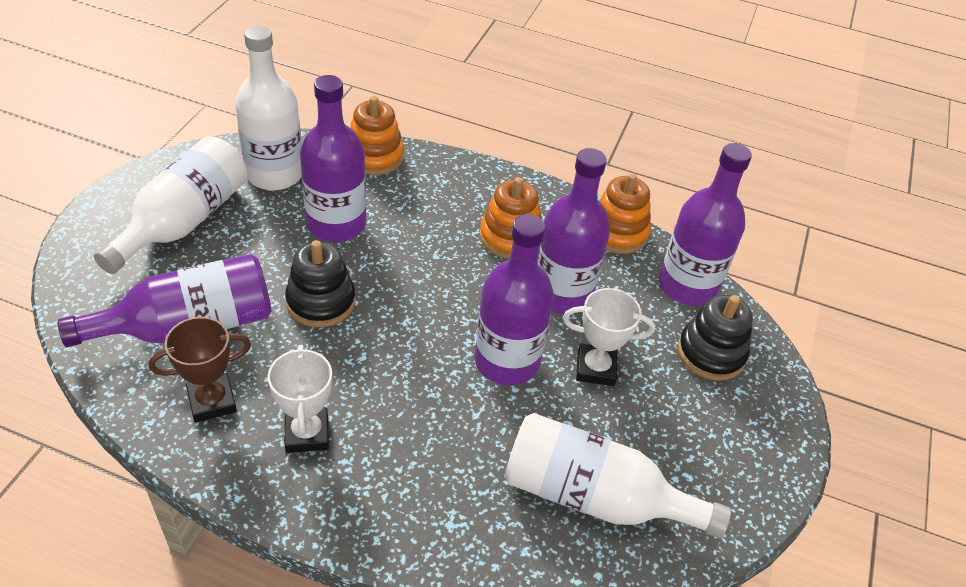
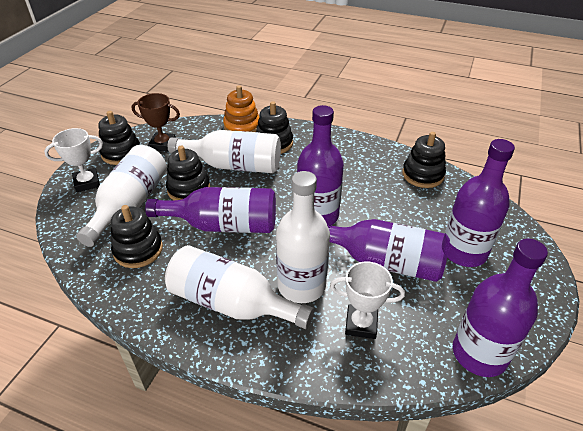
black stacking toy: [285,240,355,327] [678,295,753,381] = 2 -> [98,111,140,165] [111,205,163,268] [166,145,210,200] [256,101,293,154] [402,132,446,188] = 5
orange stacking toy: [350,96,404,175] [480,177,542,259] [599,173,651,254] = 3 -> [223,85,260,132] = 1
white bottle: [94,136,248,274] [235,25,302,191] [505,413,731,539] = 3 -> [76,145,167,247] [165,245,314,329] [168,130,281,173] [276,171,330,303] = 4

